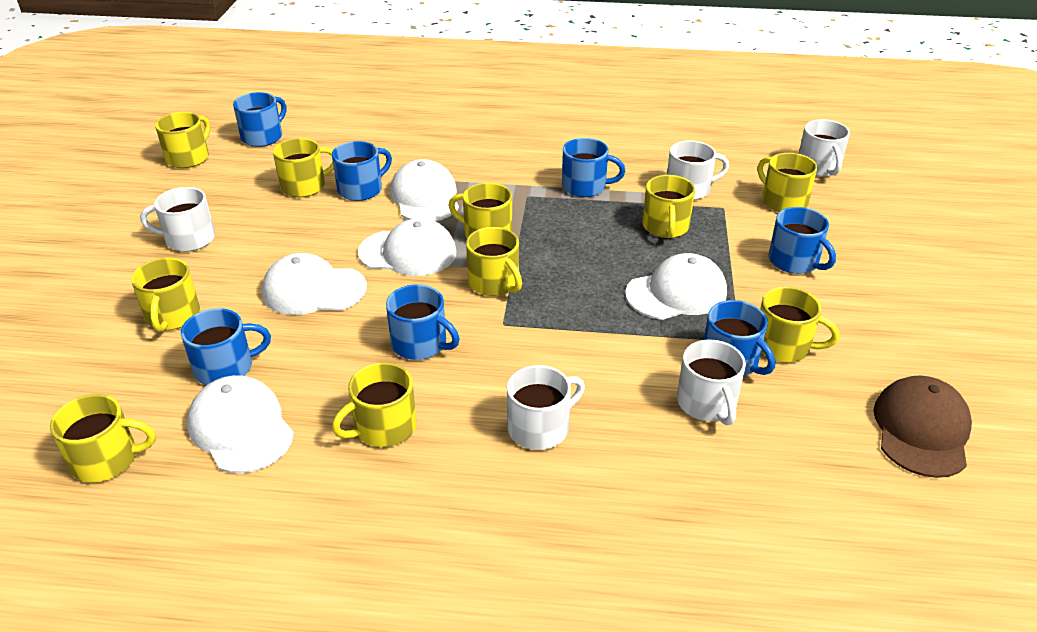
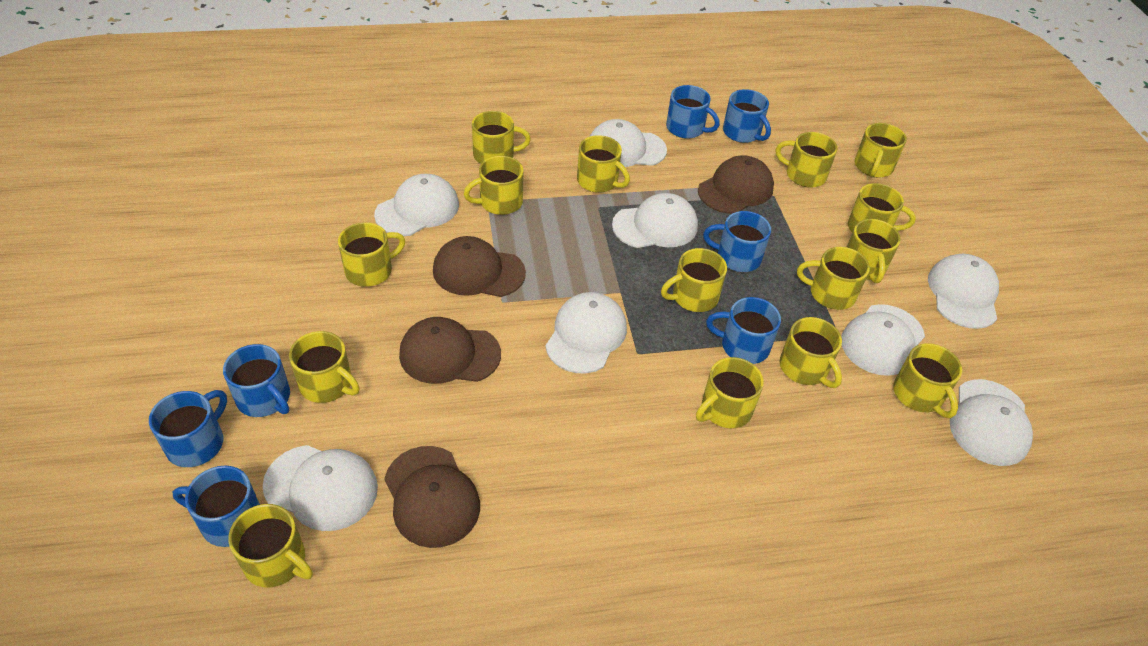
brown cap: [874,375,972,478] = 1 -> [384,446,480,548] [399,317,501,384] [433,236,526,297] [698,155,774,214] = 4
white cap: [187,375,294,473] [262,253,367,315] [358,218,456,276] [390,159,459,221] [625,253,727,320] = 5 -> [263,445,378,531] [374,174,459,236] [545,292,627,373] [589,119,667,167] [612,193,698,248] [841,304,925,376] [928,254,999,329] [950,379,1033,466] = 8
white mug: [140,187,215,252] [507,365,585,450] [667,140,729,200] [677,339,746,425] [799,119,850,177] = 5 -> none = 0
yellow mug: [50,394,156,482] [131,258,200,332] [155,112,210,168] [273,138,334,197] [332,362,416,447] [448,183,512,238] [466,227,522,296] [642,175,695,238] [757,153,817,212] [760,287,839,362] = 10 -> [228,504,313,587] [289,331,360,403] [338,222,405,287] [464,156,524,215] [472,111,531,164] [577,135,630,193] [661,248,727,312] [696,357,764,428] [776,132,837,188] [780,317,842,388] [797,247,870,310] [847,219,901,283] [848,183,916,232] [854,123,907,178] [893,343,962,418] = 15

